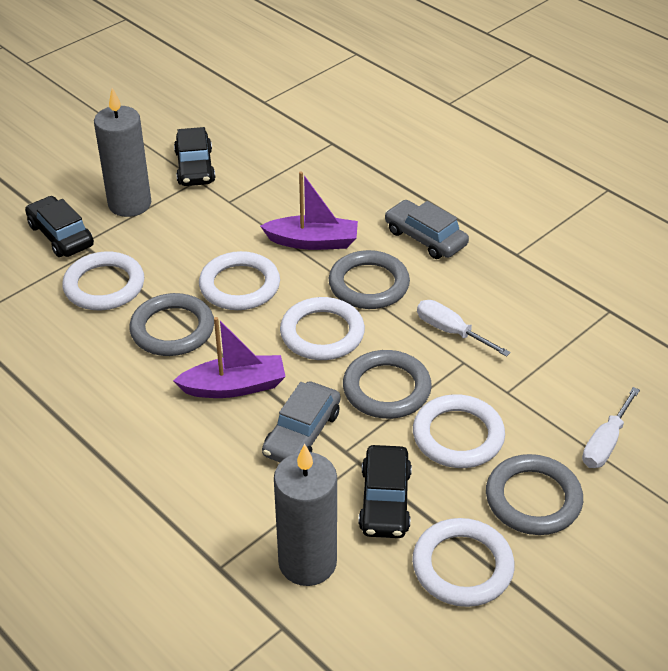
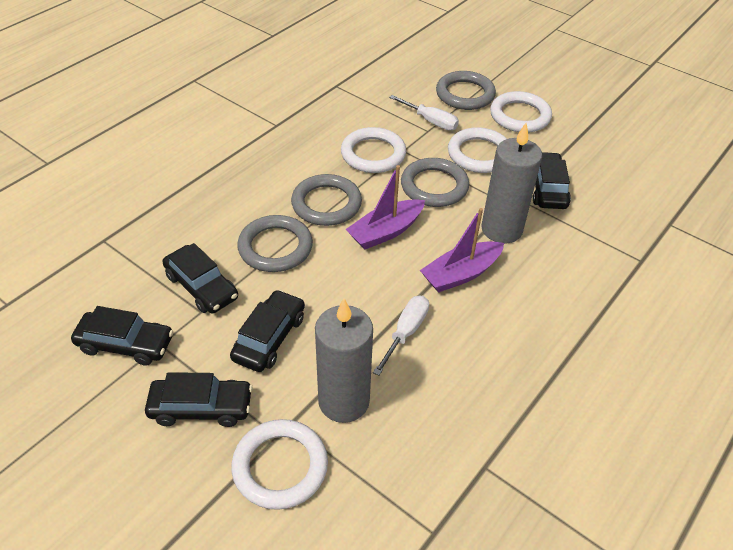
black car: [25,196,94,257] [174,127,215,186] [358,445,412,538] = 3 -> [71,306,173,366] [145,372,253,427] [163,243,238,314] [230,290,305,372] [533,152,571,209] = 5
grey car: [262,381,341,463] [385,200,469,259] = 2 -> none = 0
white ring: [62,251,144,310] [199,251,280,310] [280,297,365,360] [412,518,515,607] [413,394,505,468] = 5 -> [231,419,328,510] [341,127,406,173] [448,127,507,173] [490,91,552,133] = 4

